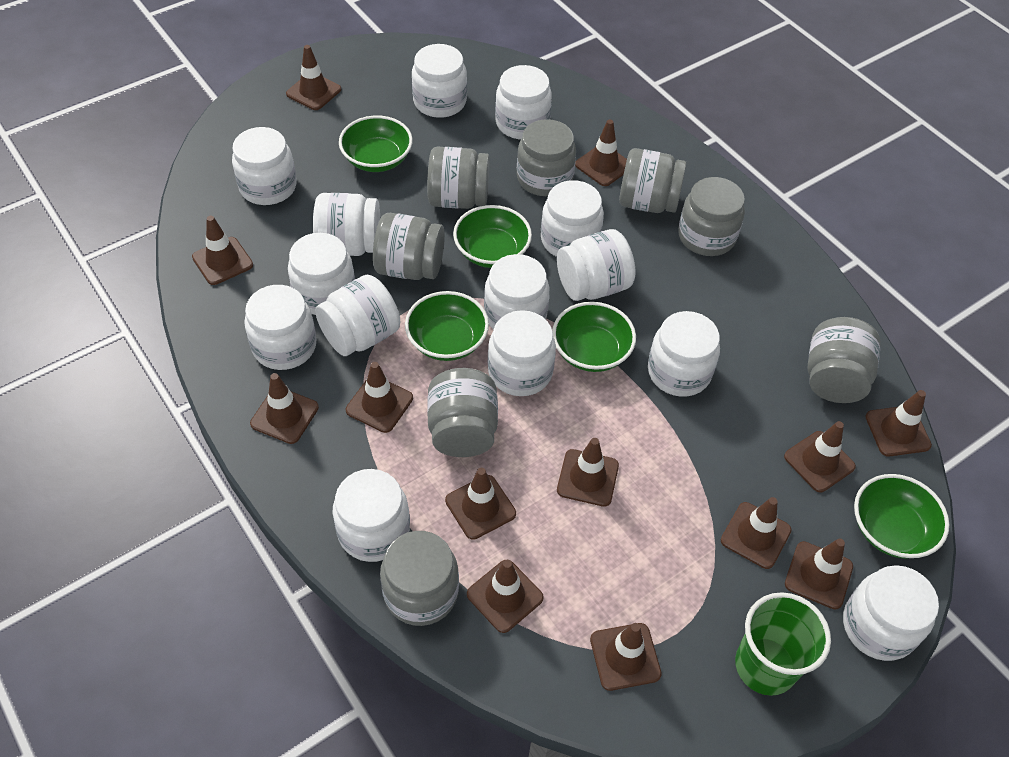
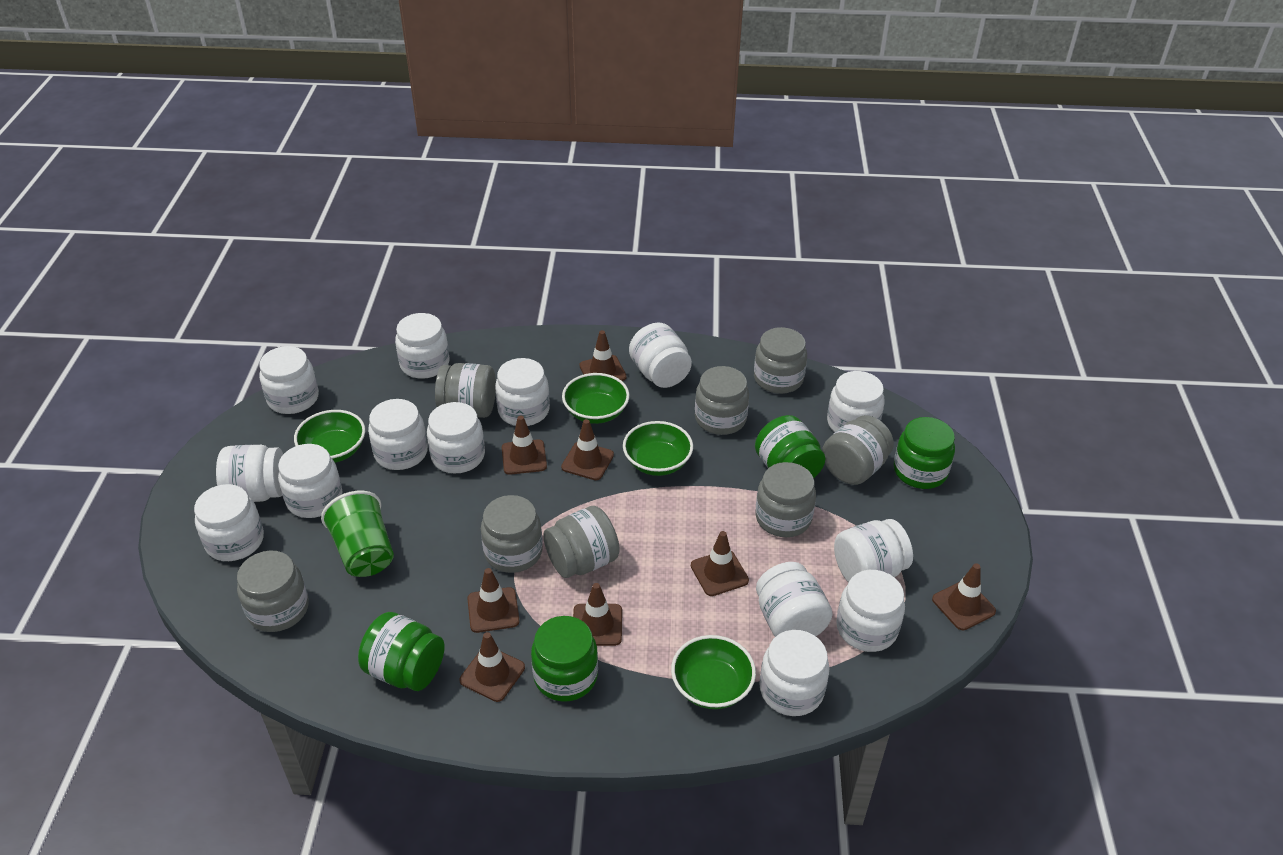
brown traffic cone: [192,216,253,285] [250,373,319,444] [286,45,341,110] [346,362,413,433] [445,468,516,540] [467,560,544,633] [557,438,619,507] [575,119,627,186] [590,623,662,691] [721,497,792,569] [784,421,856,492] [785,538,853,609] [865,390,932,457] = 13 -> [460,632,525,702] [467,568,519,633] [502,415,547,475] [561,419,614,480] [573,583,622,646] [579,330,627,381] [691,531,749,596] [932,563,996,630] = 8
green bowl: [339,115,413,172] [405,291,489,361] [453,205,532,268] [552,302,636,372] [854,474,949,559] = 5 -> [294,410,365,463] [562,373,629,424] [623,421,693,476] [671,635,756,709] = 4
green jar: none = 0 -> [358,612,445,691] [531,616,598,702] [755,415,825,478] [894,417,955,489] = 4

